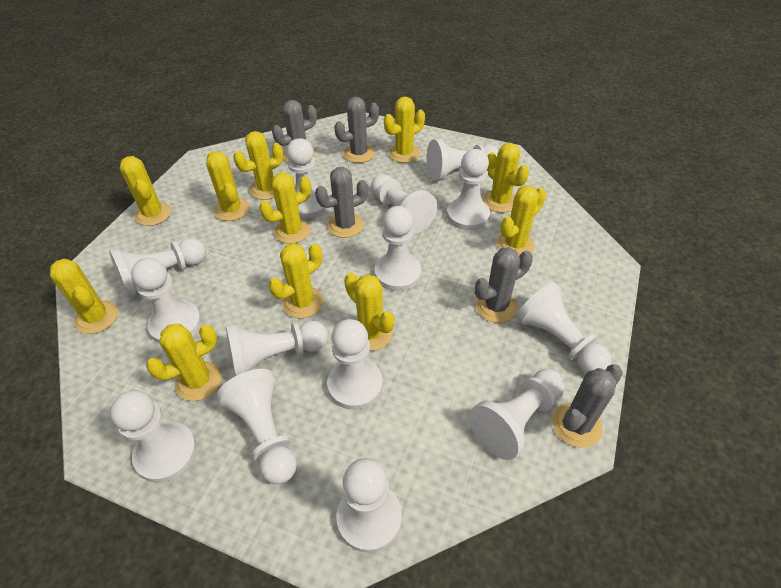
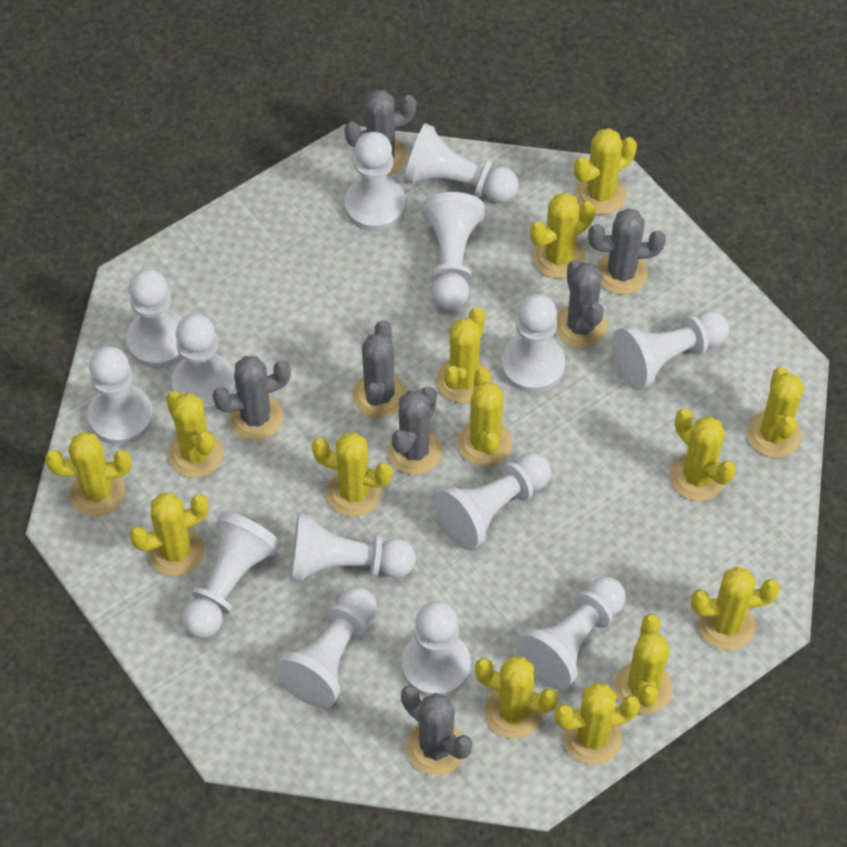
grey cactus: [272,100,317,163] [315,167,368,238] [334,97,379,163] [475,247,533,323] [553,364,623,448] = 5 -> [212,356,291,441] [344,90,416,176] [353,320,407,418] [387,387,442,475] [401,685,472,775] [556,260,608,348] [588,208,666,295] = 7
yellow cactus: [50,259,118,334] [120,156,171,226] [146,324,222,401] [206,152,249,221] [233,131,283,200] [259,172,311,244] [269,243,323,318] [344,273,394,351] [384,97,425,163] [483,143,529,213] [497,185,546,256] = 11 -> [45,432,132,516] [129,493,209,576] [166,391,224,478] [312,432,393,517] [437,307,487,403] [458,368,512,467] [475,657,559,739] [530,192,595,279] [554,683,640,765] [574,128,637,215] [614,614,673,715] [670,409,736,501] [691,566,780,650] [747,367,804,458] = 14

